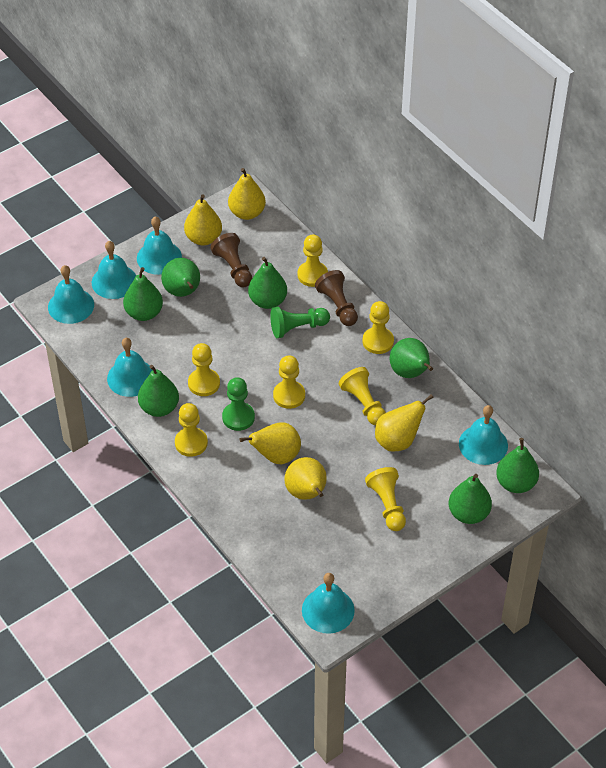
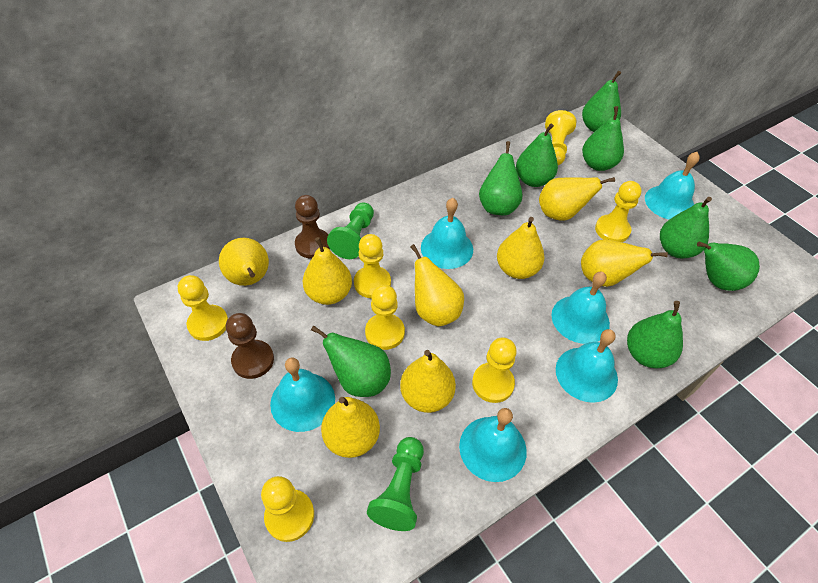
green pear: [123,267,163,321] [138,365,179,417] [161,258,200,297] [248,257,287,309] [390,338,433,378] [449,474,492,524] [496,438,539,493] = 7 -> [311,326,391,397] [479,141,523,216] [516,123,558,187] [582,71,621,132] [582,106,624,171] [627,301,683,368] [660,197,712,258] [697,241,760,291] = 8
yellow pear: [184,195,222,246] [228,168,266,220] [239,422,301,464] [284,457,327,500] [375,394,433,452] = 5 -> [219,238,269,286] [303,237,352,305] [321,397,380,458] [400,350,456,413] [410,244,464,326] [497,217,544,279] [539,177,615,221] [581,239,668,287] = 8

